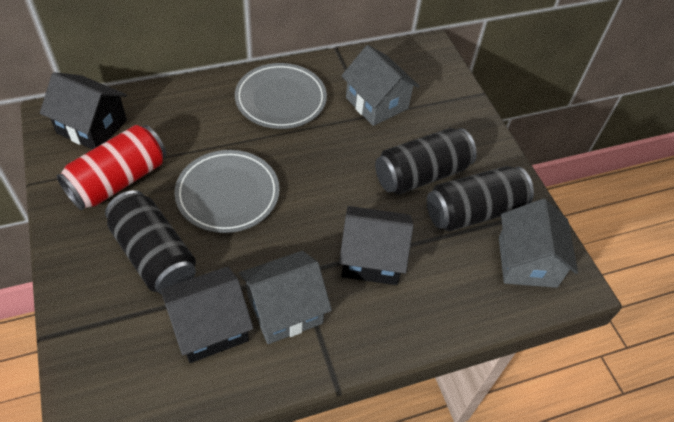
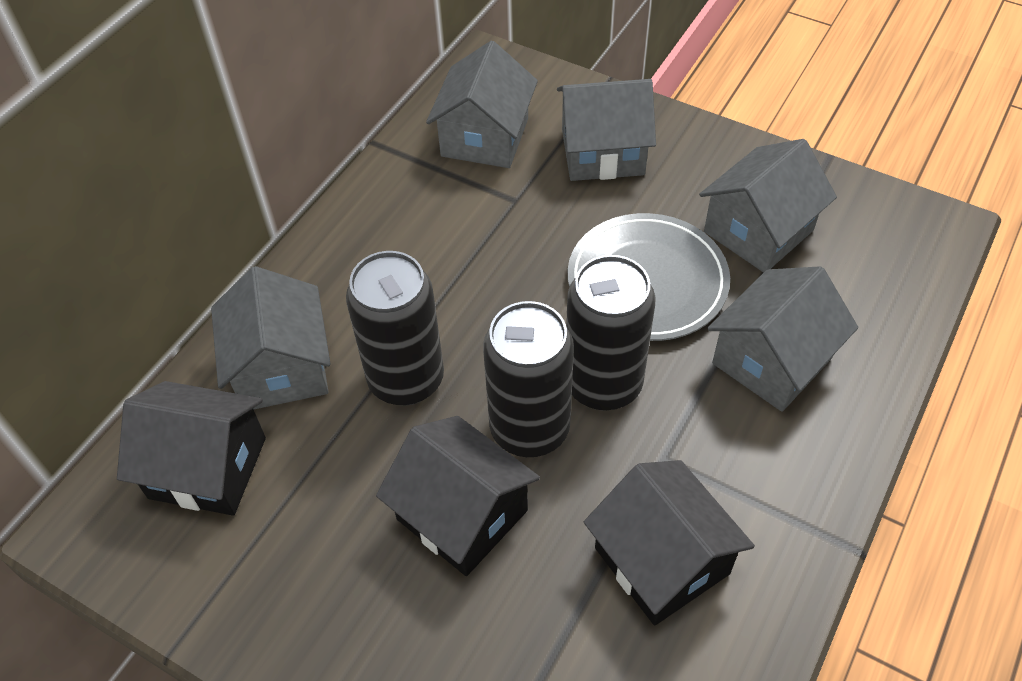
grey house: [239,251,332,344] [341,45,420,126] [499,199,578,288] = 3 -> [211,266,331,409] [426,41,538,168] [557,79,656,181] [699,139,837,273] [708,266,858,412] = 5
grey plate: [175,150,280,233] [235,63,327,129] = 2 -> [568,213,730,341] = 1
red can: [57,125,166,210] = 1 -> none = 0

